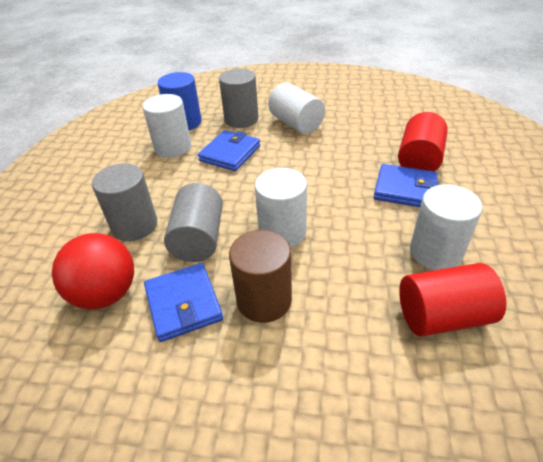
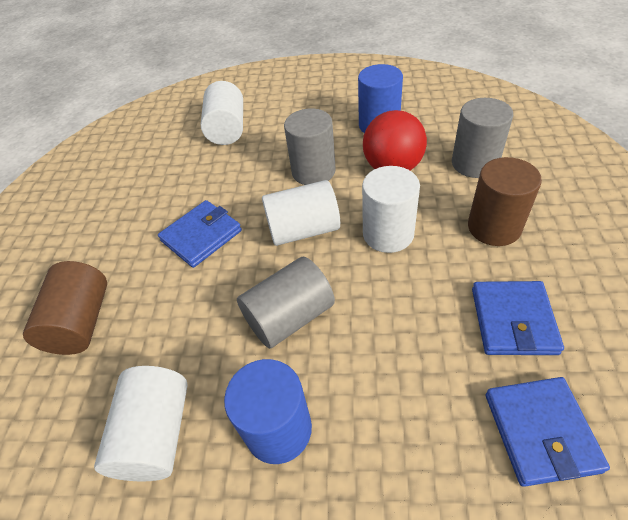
blue cylinder: [158,72,202,130] = 1 -> [224,359,312,464] [358,64,403,133] = 2
brown cylinder: [229,230,292,323] = 1 -> [23,261,107,355] [468,157,542,246] = 2
red cylinder: [398,112,447,171] [399,263,506,337] = 2 -> none = 0

